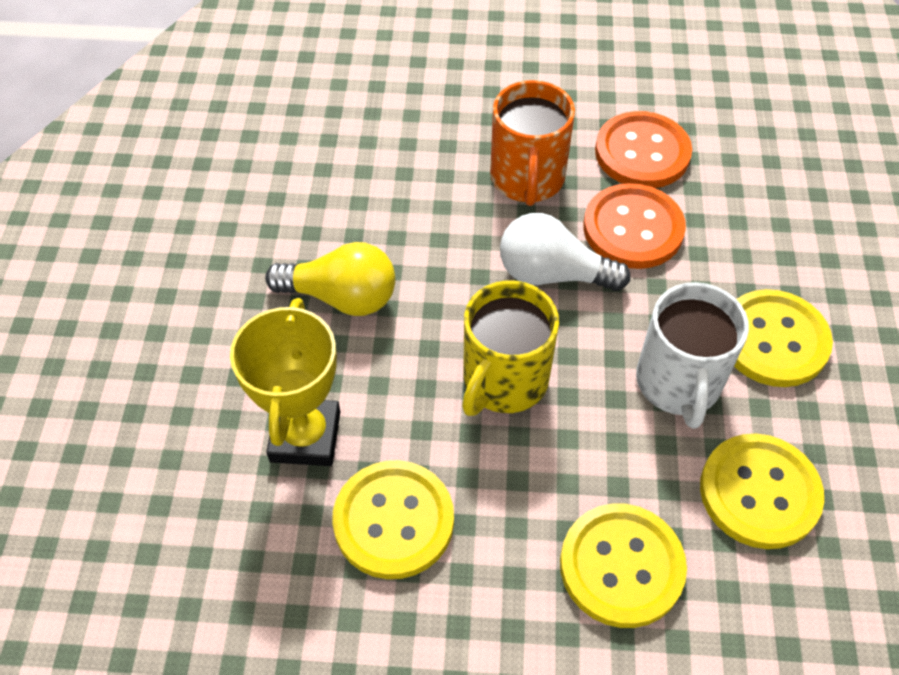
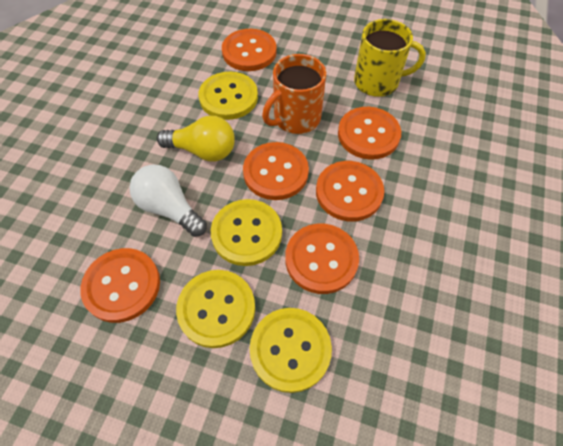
orange button: [583,183,686,269] [595,111,692,188] = 2 -> [80,248,160,323] [222,29,277,71] [243,142,309,200] [285,224,359,294] [316,161,384,222] [338,107,401,160] = 6
white mug: [636,282,749,429] = 1 -> none = 0
yellow trophy: [230,298,340,466] = 1 -> none = 0

